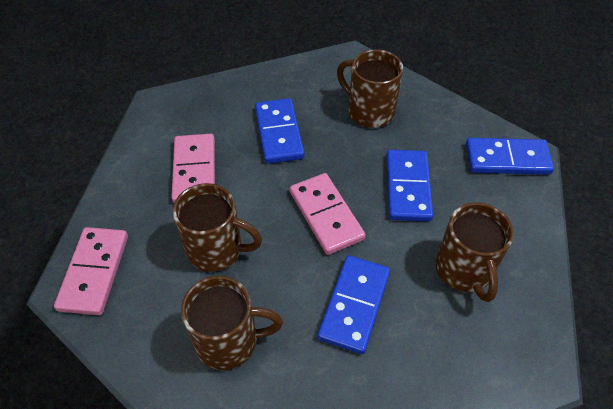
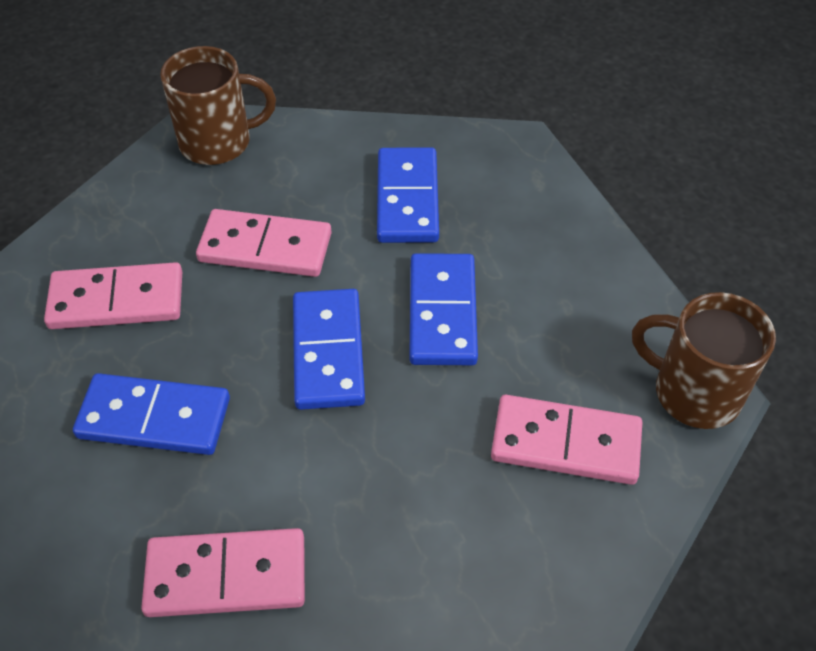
brown mug: [173,183,262,272] [181,276,283,370] [337,50,403,128] [435,202,514,302] = 4 -> [160,46,276,165] [632,292,776,429] = 2
pink domino: [54,227,128,315] [171,134,215,203] [290,173,366,255] = 3 -> [44,262,182,329] [141,528,305,617] [196,209,332,277] [491,395,642,485] = 4

